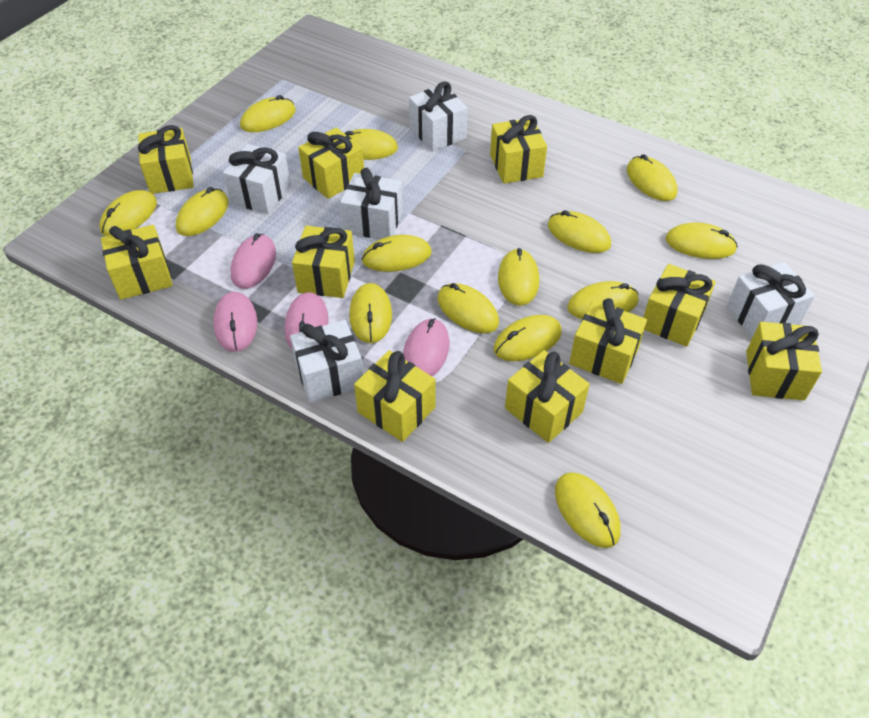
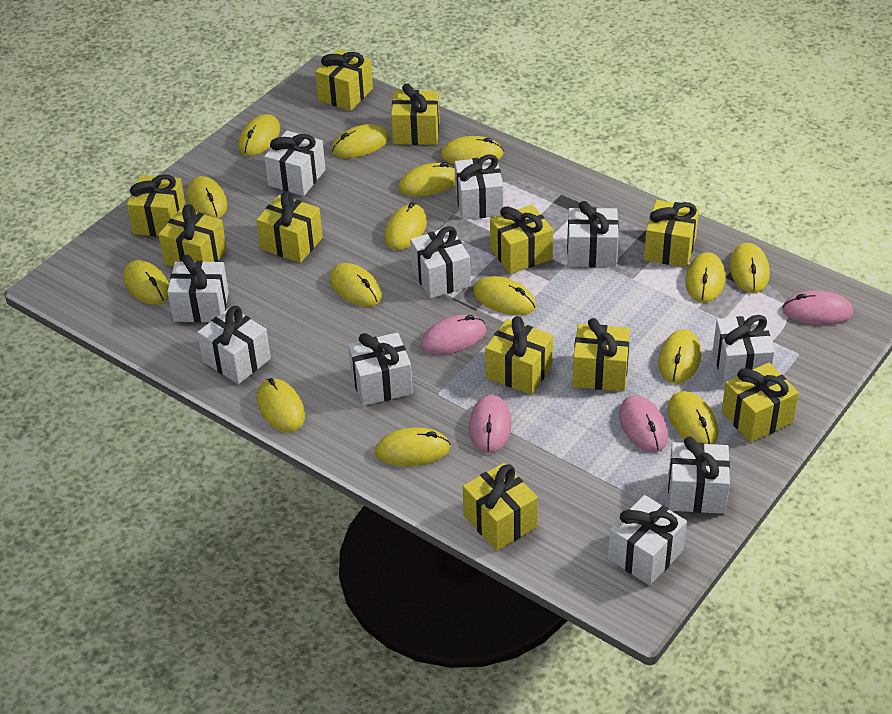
white gift: [223,144,291,214] [290,320,363,403] [340,168,403,239] [409,81,468,151] [727,262,815,338] = 5 -> [167,255,229,323] [197,306,271,384] [264,131,326,196] [348,333,413,406] [410,226,471,299] [454,154,504,220] [567,201,619,267] [608,495,687,585] [668,436,730,514] [713,315,775,386] = 10
yellow gift: [101,225,173,300] [138,125,194,194] [292,226,355,298] [298,128,364,199] [354,350,435,442] [490,115,547,184] [505,350,590,443] [569,298,647,384] [643,264,716,347] [746,322,822,400] = 10 -> [127,175,186,236] [158,204,227,267] [256,191,323,263] [315,49,373,111] [391,83,440,145] [463,463,538,551] [485,316,553,395] [490,204,553,274] [572,318,630,391] [644,200,699,267] [722,363,799,443] = 11
yellow mouse: [99,190,157,236] [176,187,229,236] [240,95,296,132] [345,129,398,160] [349,283,392,343] [362,235,431,272] [437,283,499,333] [494,315,562,361] [498,248,539,306] [548,210,611,253] [555,472,621,548] [567,281,638,319] [627,154,677,201] [665,223,738,259] = 14 -> [123,260,169,305] [187,176,227,219] [238,114,280,156] [257,378,305,432] [330,263,382,307] [331,124,389,158] [375,427,451,466] [385,202,427,250] [399,162,455,196] [441,136,504,164] [473,276,536,315] [658,329,701,384] [668,391,718,444] [685,252,725,303] [730,243,770,293] = 15

